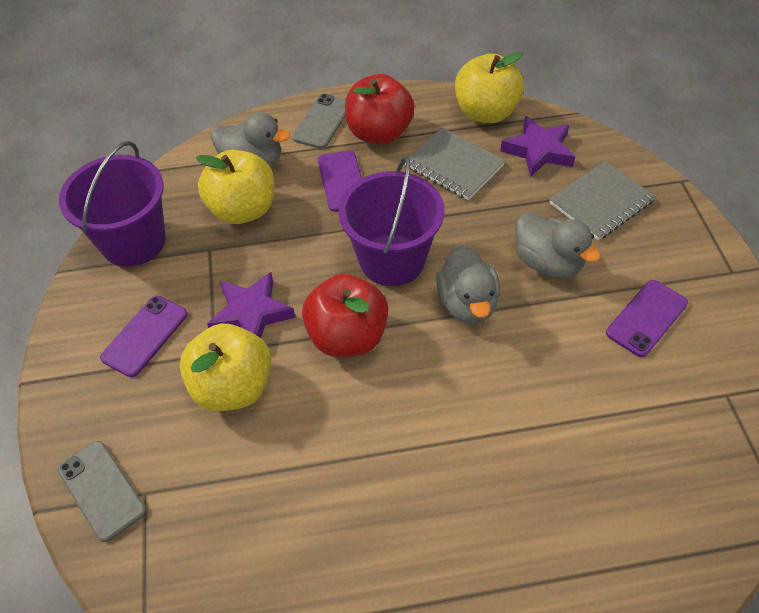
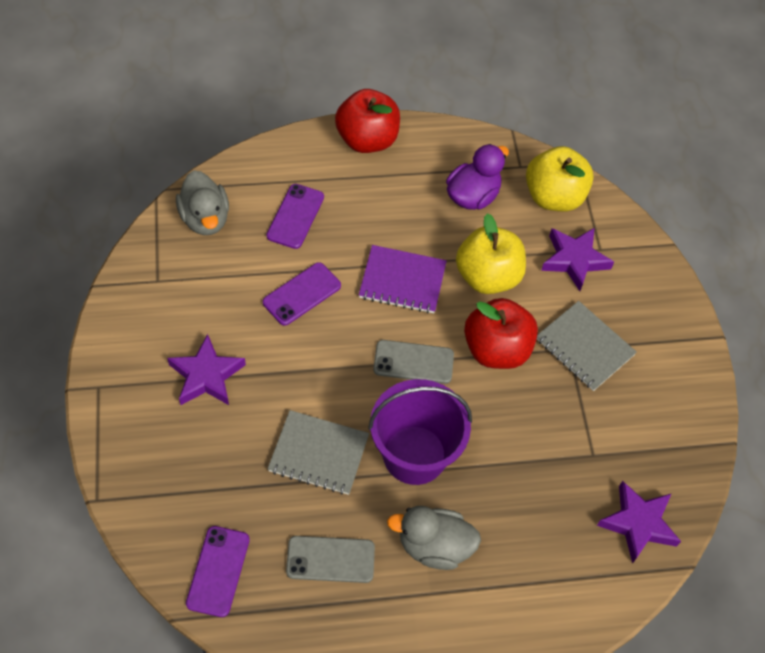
grey duck: [211,112,290,166] [436,245,500,324] [515,212,601,278] = 3 -> [176,170,229,235] [387,506,481,570] = 2
purple bucket: [59,141,166,267] [338,155,445,286] = 2 -> [368,379,472,485] = 1
purple duck: none = 0 -> [446,144,509,210] = 1
purple notebook: none = 0 -> [359,245,447,314] = 1
purple star: [207,272,295,338] [500,116,576,177] = 2 -> [167,334,246,405] [541,227,614,291] [597,481,681,564] = 3
yellow apple: [180,323,271,411] [196,150,274,224] [455,52,524,123] = 3 -> [456,213,526,294] [526,146,594,211] = 2

